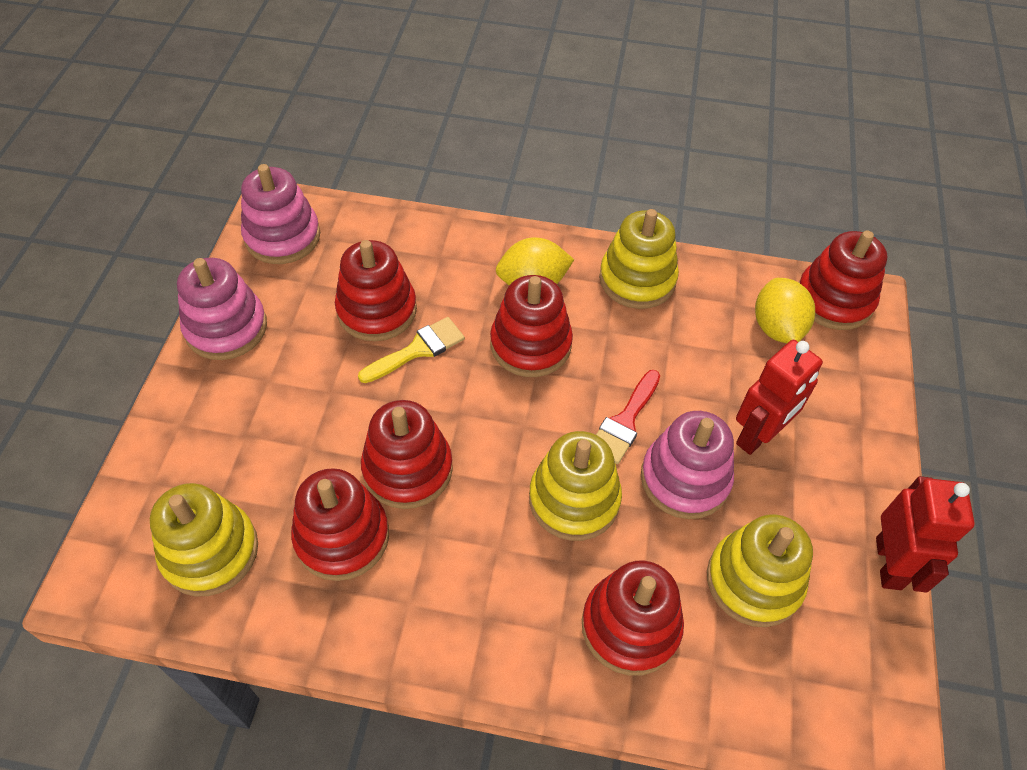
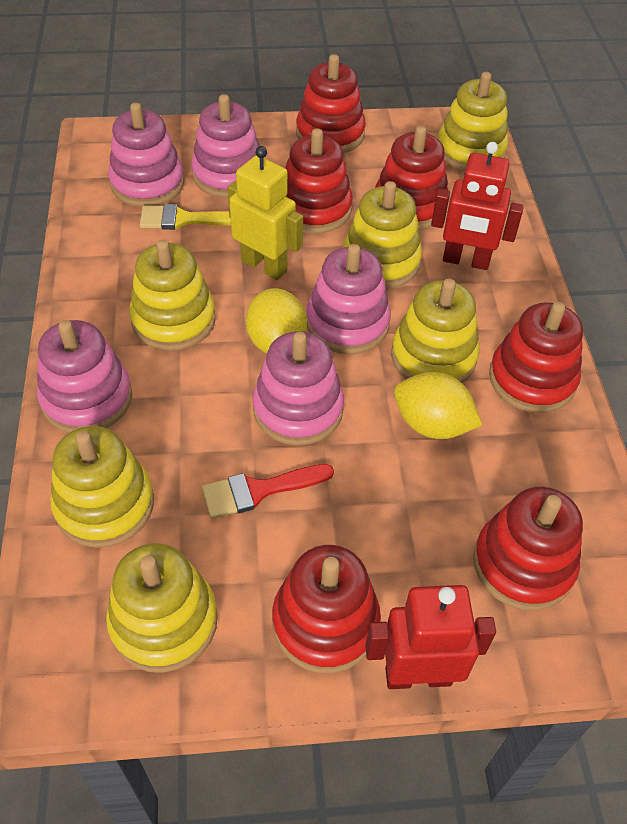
pink stacking toy: [177,258,267,360] [241,164,320,264] [641,411,734,519] = 3 -> [37,320,132,433] [108,103,184,207] [191,94,260,198] [253,331,344,445] [306,244,391,354] = 5
yellow robot: none = 0 -> [227,146,303,280] = 1
yellow stacking toy: [150,483,258,596] [529,431,622,541] [599,209,679,309] [707,514,813,627] = 4 -> [50,426,154,548] [106,543,218,673] [129,240,216,351] [343,181,422,288] [391,278,480,383] [438,72,509,171] = 6

